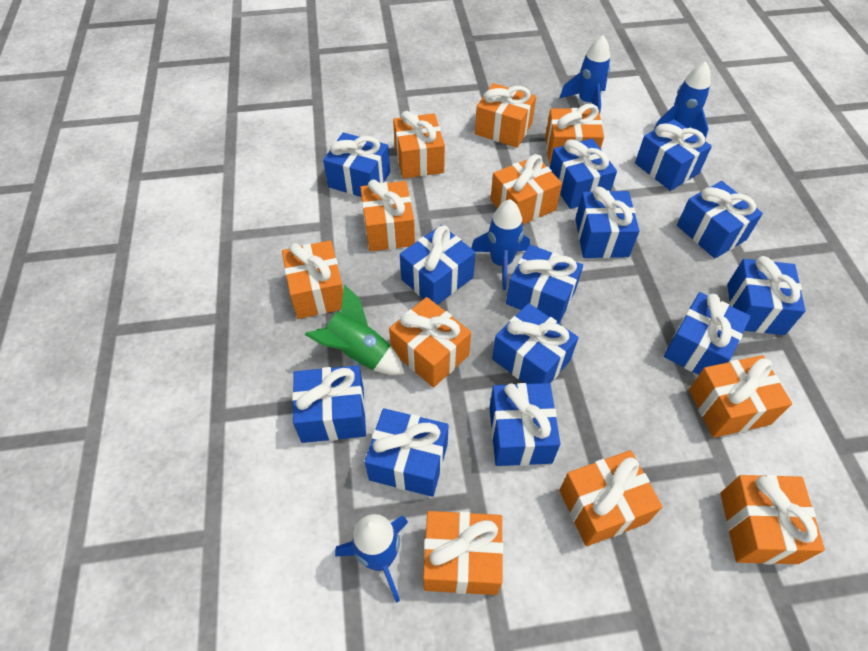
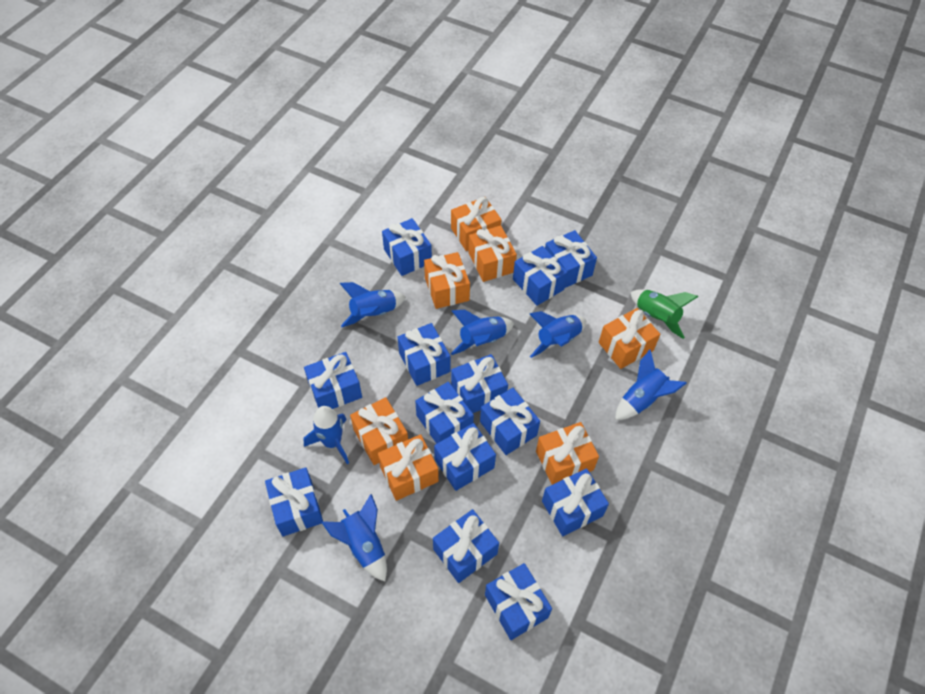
blue rocket: [335,514,408,603] [471,199,530,290] [559,35,611,113] [654,62,711,140] = 4 -> [304,406,349,464] [321,494,387,581] [340,282,406,327] [451,310,514,355] [530,311,586,358] [615,350,687,420] = 6
orange gift: [282,240,343,319] [360,179,415,251] [389,297,471,388] [393,111,445,179] [423,511,503,595] [475,83,536,148] [490,154,562,225] [545,104,604,164] [559,450,663,546] [689,355,792,438] [720,475,825,564] = 11 -> [350,397,408,465] [378,434,439,501] [424,252,470,309] [451,197,501,251] [468,225,517,282] [536,422,599,485] [599,308,660,369] = 7

